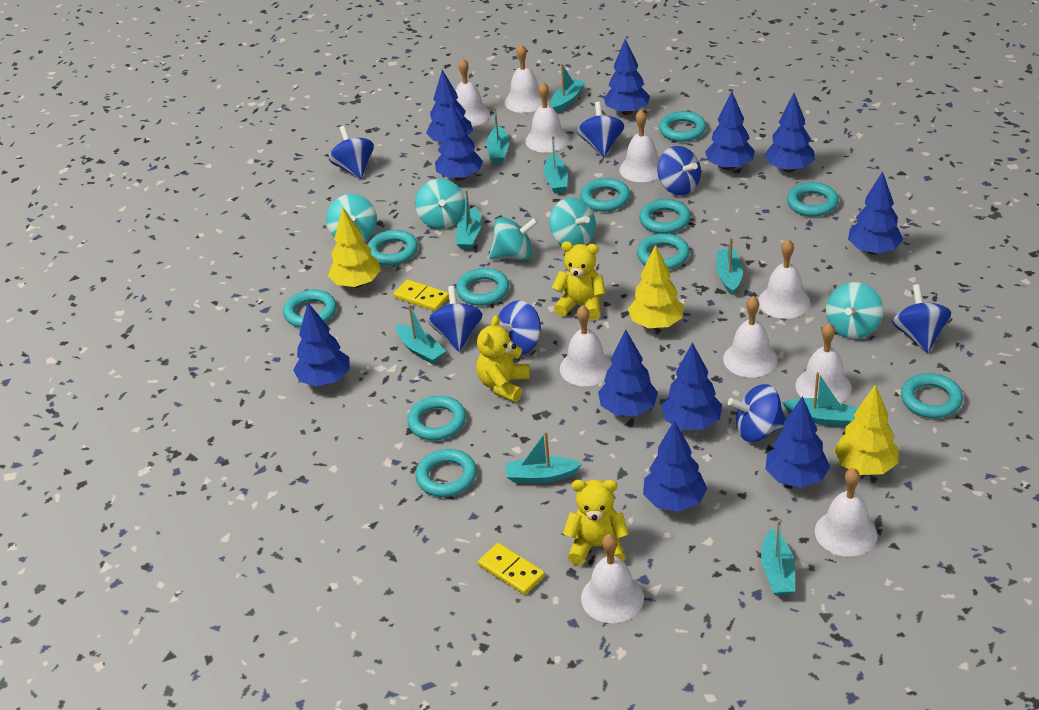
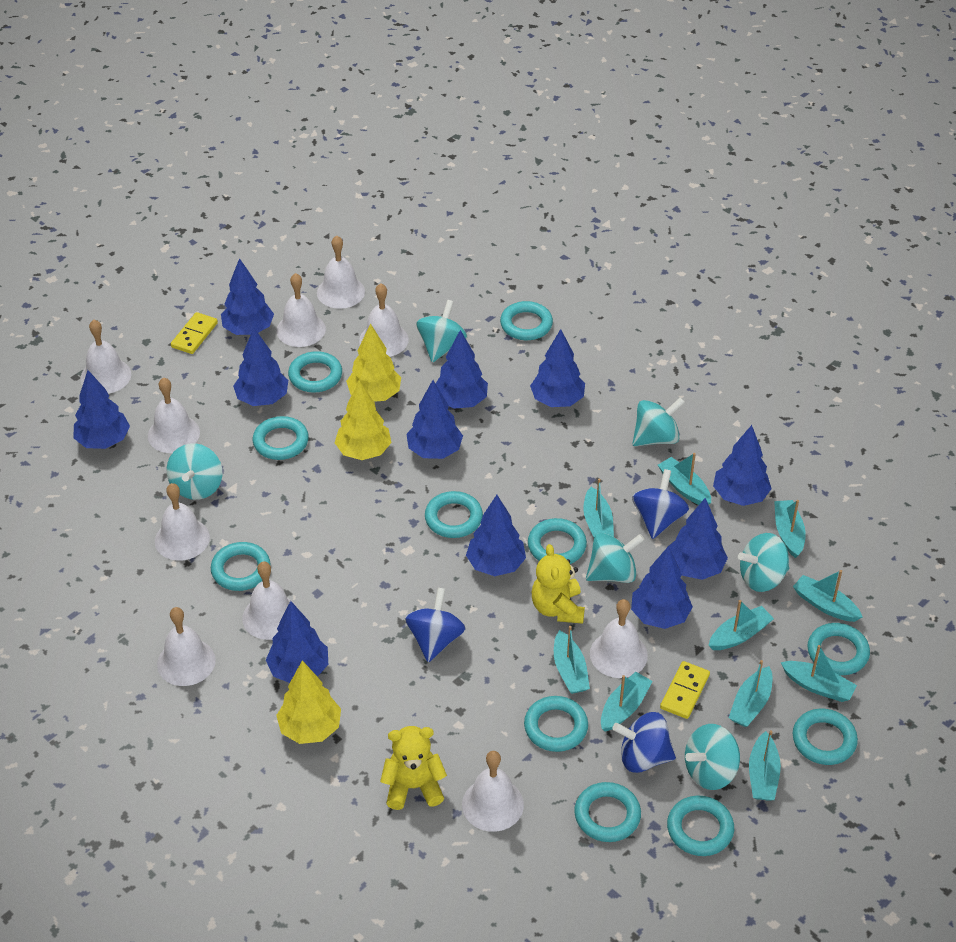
blue spinning top: [329,126,374,179] [428,286,483,352] [498,301,541,356] [577,102,624,157] [657,146,701,195] [728,384,786,442] [892,284,951,353] = 7 -> [405,588,465,662] [612,712,676,773] [632,469,689,539] = 3
turquoise boat: [396,304,446,364] [456,190,482,250] [487,107,509,164] [506,431,582,483] [544,136,568,193] [550,64,585,113] [716,238,743,296] [761,520,795,595] [782,372,858,427] = 9 -> [554,626,590,694] [583,478,614,537] [601,672,653,732] [658,453,711,505] [708,600,774,650] [729,660,773,727] [749,730,781,801] [774,500,806,558] [780,645,857,702] [793,570,862,622] = 10
turquoise spinning top: [326,194,377,241] [415,179,465,229] [489,217,538,261] [549,198,596,246] [826,282,883,339] = 5 -> [167,443,223,500] [416,300,467,362] [586,533,645,583] [632,397,685,446] [685,724,740,790] [738,533,789,592] = 6
yellow teddy bear: [477,315,530,402] [552,241,606,320] [563,480,629,565] = 3 -> [380,726,447,810] [532,544,585,624] = 2

